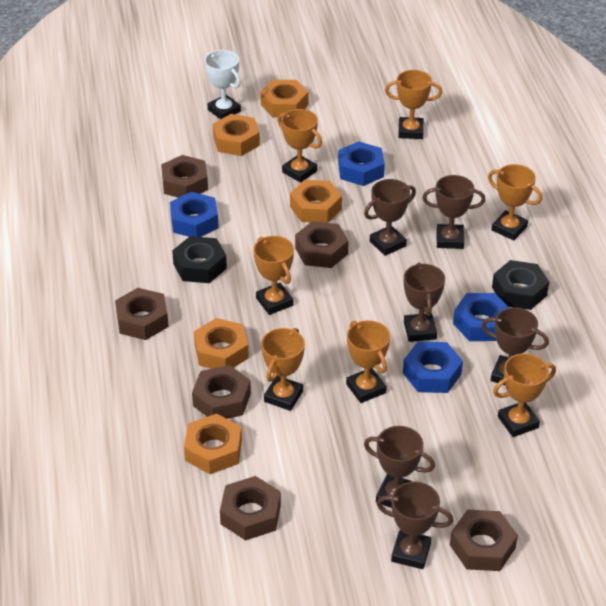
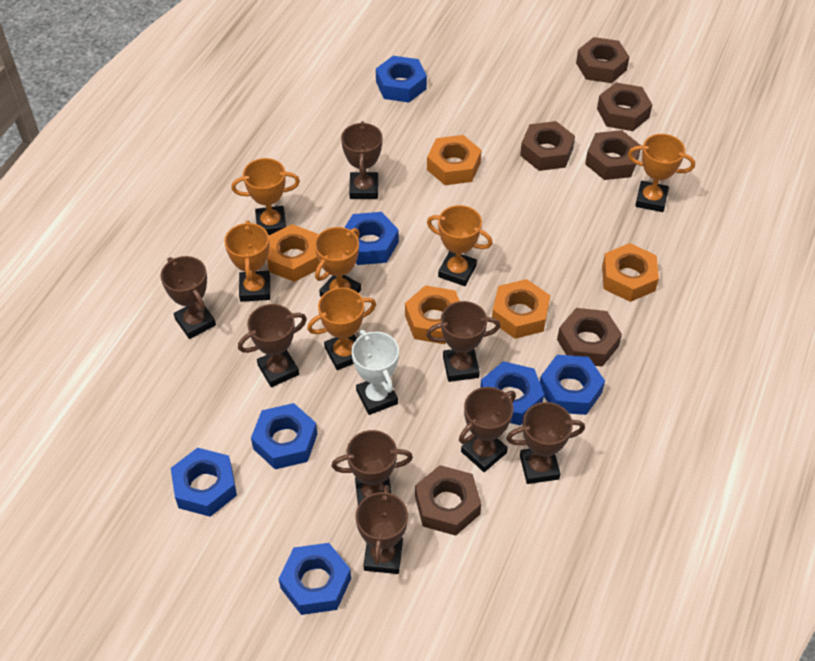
black nut: [172,236,227,283] [492,260,549,310] = 2 -> none = 0
blue nut: [170,192,219,237] [338,142,385,186] [403,342,463,393] [453,293,509,341] = 4 -> [171,448,237,517] [251,403,317,469] [278,543,351,615] [344,212,399,265] [376,56,427,102] [480,361,544,425] [540,355,605,415] = 7
brown trophy: [364,179,416,256] [364,426,435,508] [377,481,453,569] [404,262,445,342] [422,175,485,249] [481,307,549,385] = 6 -> [161,256,216,339] [238,304,307,387] [332,430,413,505] [341,121,383,199] [356,485,408,574] [426,301,501,382] [459,387,516,472] [506,402,585,484] = 8
orange trophy: [253,236,294,315] [261,328,305,411] [277,109,322,183] [346,320,390,403] [385,70,442,139] [488,164,542,240] [493,353,556,437] = 7 -> [224,220,270,302] [231,158,300,235] [307,287,376,370] [315,227,361,297] [427,205,493,286] [628,134,695,212] = 6

